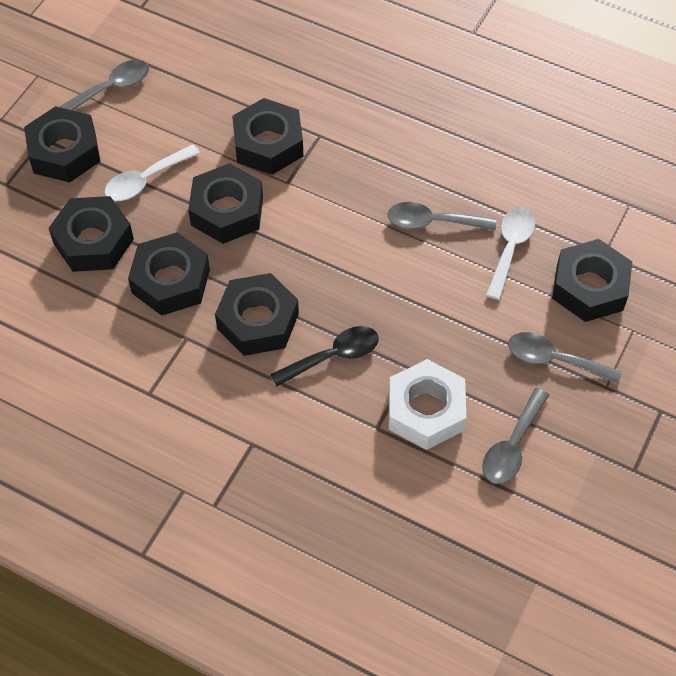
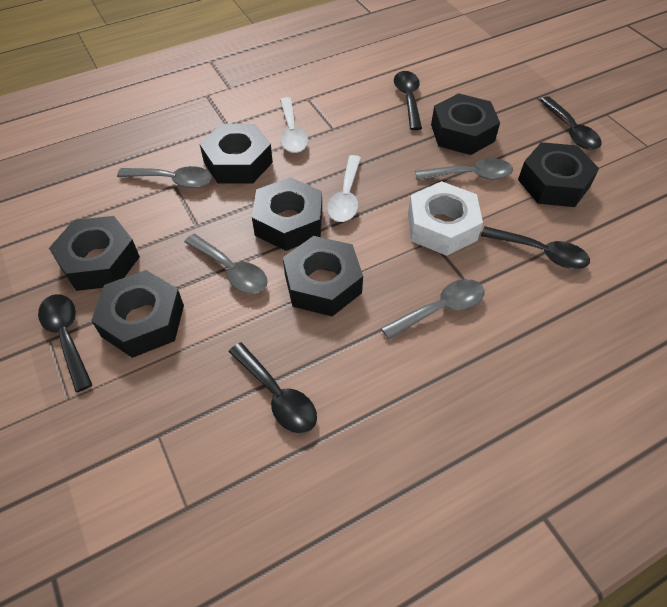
black spoon: [270,326,379,386] = 1 -> [38,294,93,392] [229,342,317,433] [394,71,422,130] [481,226,590,269] [540,96,601,150] = 5

